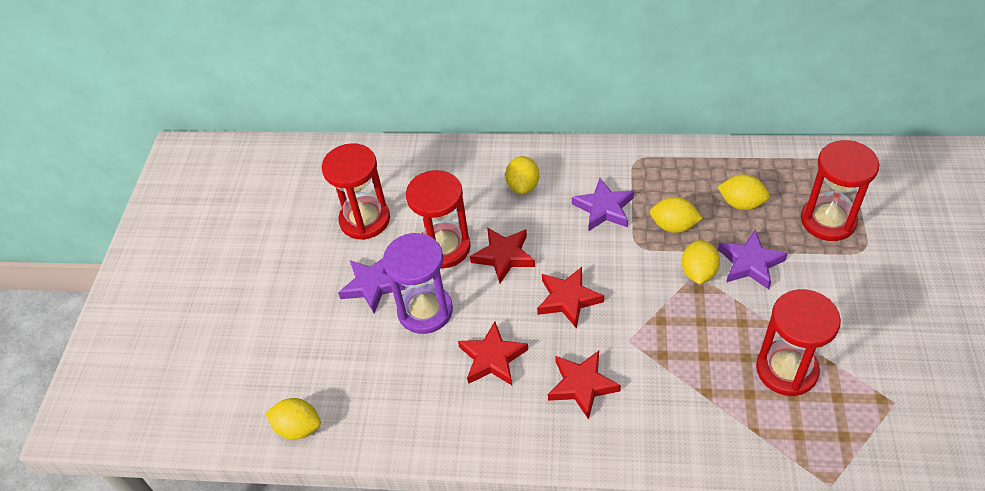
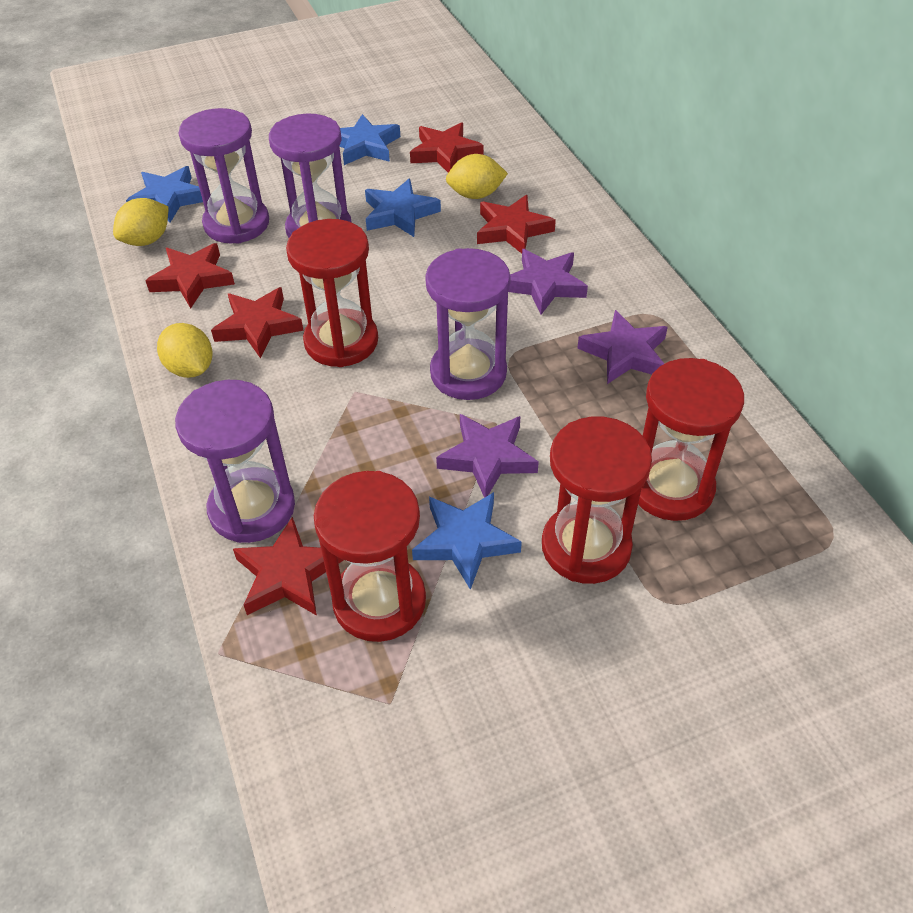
blue star: none = 0 -> [126,166,203,223] [339,114,400,165] [365,179,441,237] [412,492,522,590] = 4
purple hourglass: [383,233,453,334] = 1 -> [175,380,295,543] [179,108,269,244] [269,113,352,238] [425,248,511,400] = 4
red star: [458,322,528,385] [470,227,535,283] [537,267,604,329] [548,351,621,420] = 4 -> [146,243,235,308] [211,287,304,358] [233,517,344,616] [410,122,484,173] [477,195,556,254] = 5
yellow lemon: [265,398,321,440] [505,156,539,194] [650,197,703,233] [681,240,720,284] [718,174,770,210] = 5 -> [113,198,169,246] [157,323,212,378] [446,154,508,199] = 3

